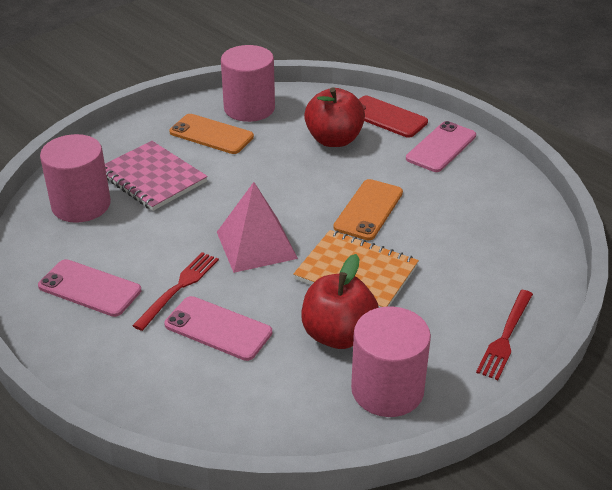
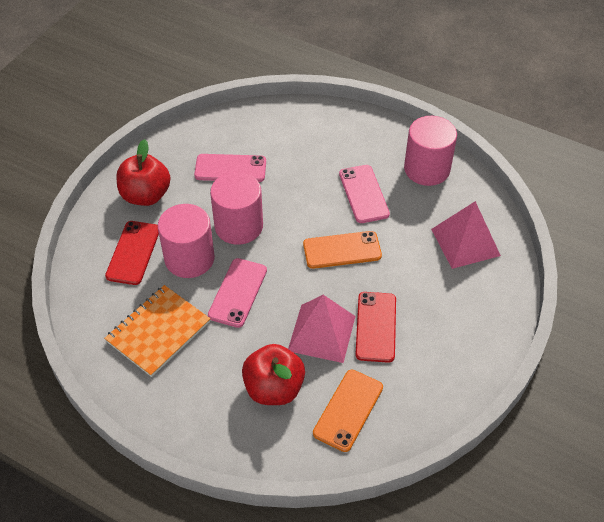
pink notebook: [105,141,208,211] = 1 -> none = 0
pink pyramid: [217,182,298,273] = 1 -> [288,295,355,363] [431,201,501,269] = 2
red fork: [132,252,219,331] [476,290,533,380] = 2 -> none = 0
red phone: [359,96,428,138] = 1 -> [105,221,159,285] [355,292,396,363] = 2

